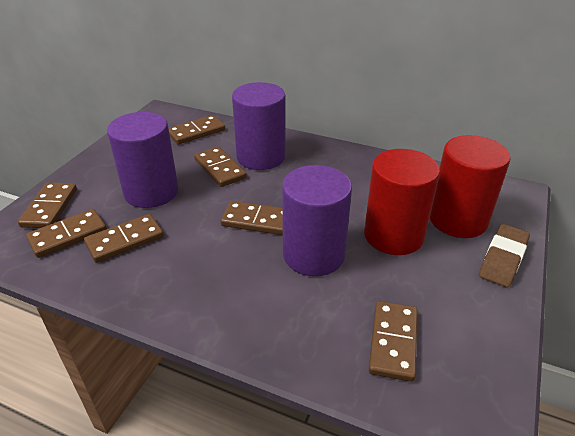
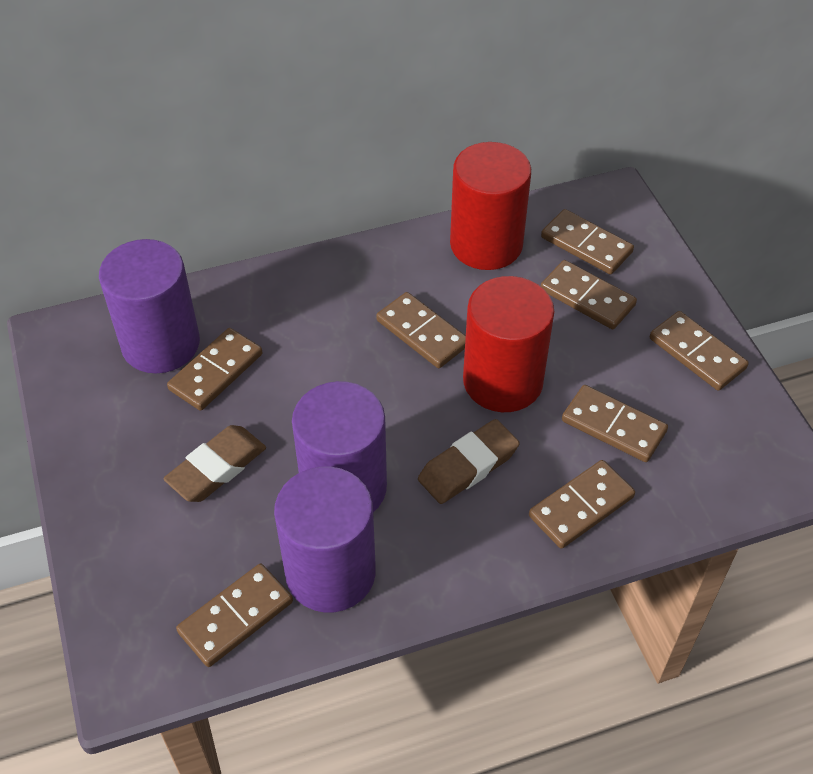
brown domino: [18,182,77,228] [26,209,107,258] [84,214,164,263] [168,115,225,145] [194,147,247,187] [221,201,283,235] [369,301,417,382] = 7 -> [167,328,262,411] [176,564,293,667] [376,292,466,368] [529,460,635,549] [541,209,634,274] [541,260,637,330] [562,385,668,462] [650,311,749,391] = 8
brown eraser: [479,224,530,288] = 1 -> [163,425,266,502] [418,419,520,504] = 2

